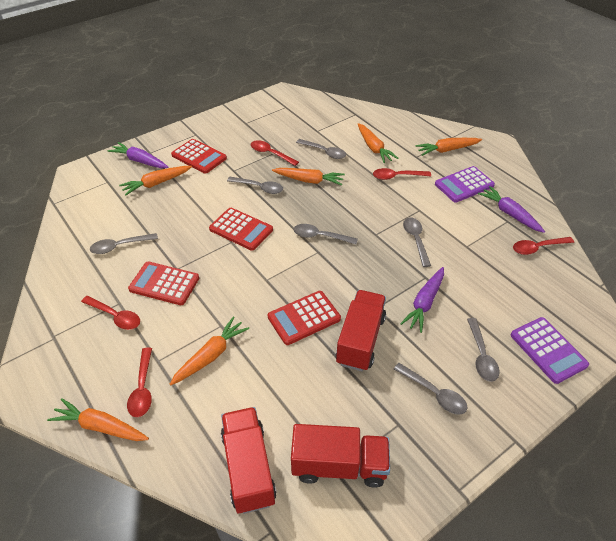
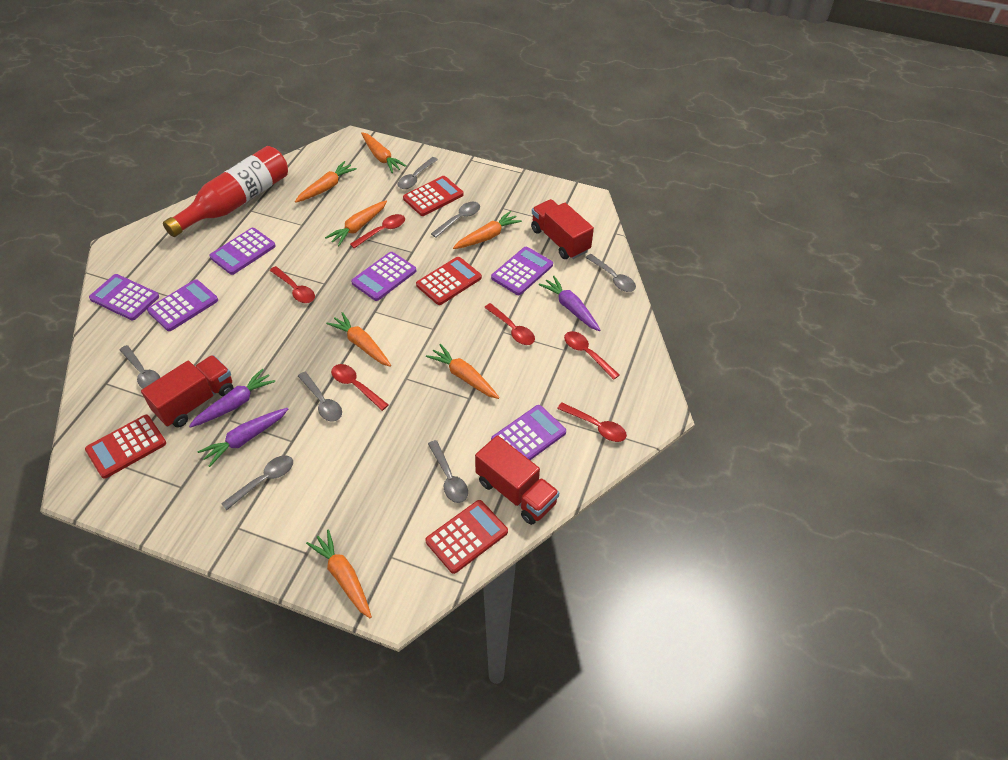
orange carrot: [47,398,149,441] [119,166,192,196] [170,317,249,385] [272,168,345,186] [358,123,399,163] [416,138,482,156] = 6 -> [295,161,357,203] [306,530,372,618] [325,201,387,246] [326,312,391,367] [361,132,407,173] [426,344,500,399] [453,211,522,249] = 7
purple calculator: [435,166,495,202] [511,317,589,384] = 2 -> [89,274,159,320] [147,279,218,331] [209,228,276,275] [351,252,416,301] [491,247,553,295] [491,405,566,460] = 6
red bottle: none = 0 -> [163,146,288,237] = 1
red spoon: [81,296,140,330] [127,348,152,417] [251,140,299,166] [373,168,431,180] [513,237,574,255] = 5 -> [270,266,315,303] [331,364,388,411] [350,214,405,248] [484,303,535,345] [557,402,627,442] [564,331,620,380] = 6

